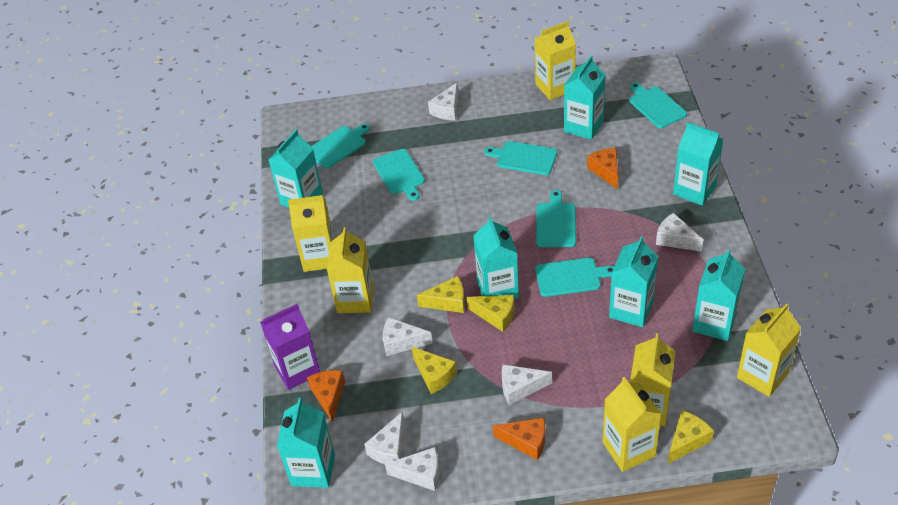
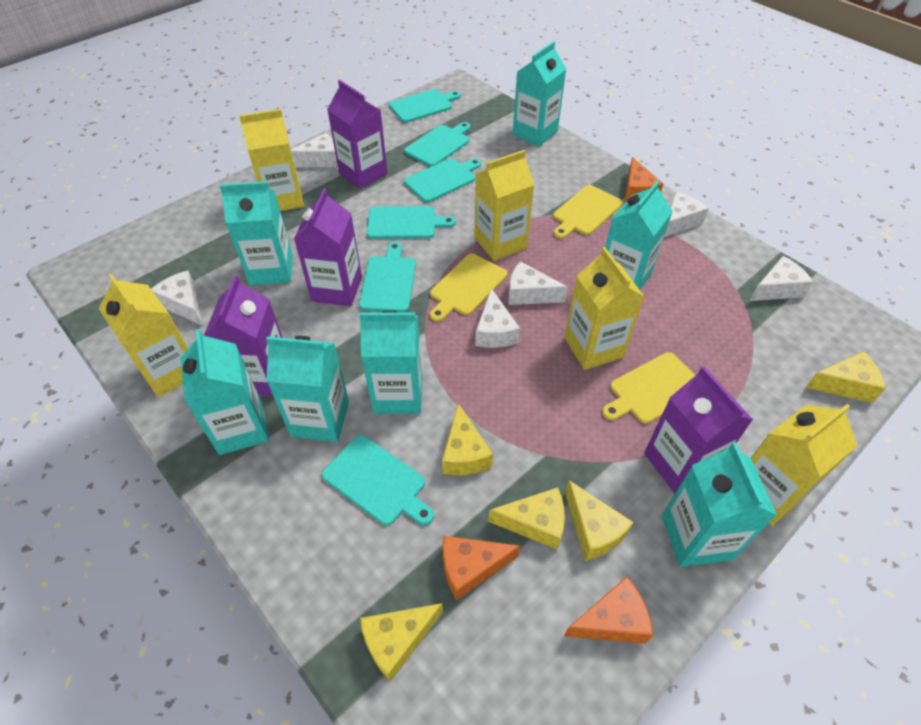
purple carton: [260,304,320,390] = 1 -> [204,276,283,396] [294,189,362,306] [327,80,388,189] [644,366,753,493] = 4
yellow carton: [288,195,334,272] [327,227,374,313] [534,21,576,100] [603,377,661,472] [630,333,676,426] [737,303,801,397] = 6 -> [98,274,188,397] [239,109,304,211] [474,150,535,261] [564,247,645,370] [751,404,857,526] = 5
yellow cheese: [412,347,457,394] [417,276,465,313] [467,295,514,332] [668,410,714,464] = 4 -> [360,603,443,681] [442,403,493,475] [488,487,565,550] [565,480,634,561] [805,351,886,403] = 5
yellow cutting board: none = 0 -> [430,254,507,322] [553,185,623,239] [602,352,696,424] = 3

